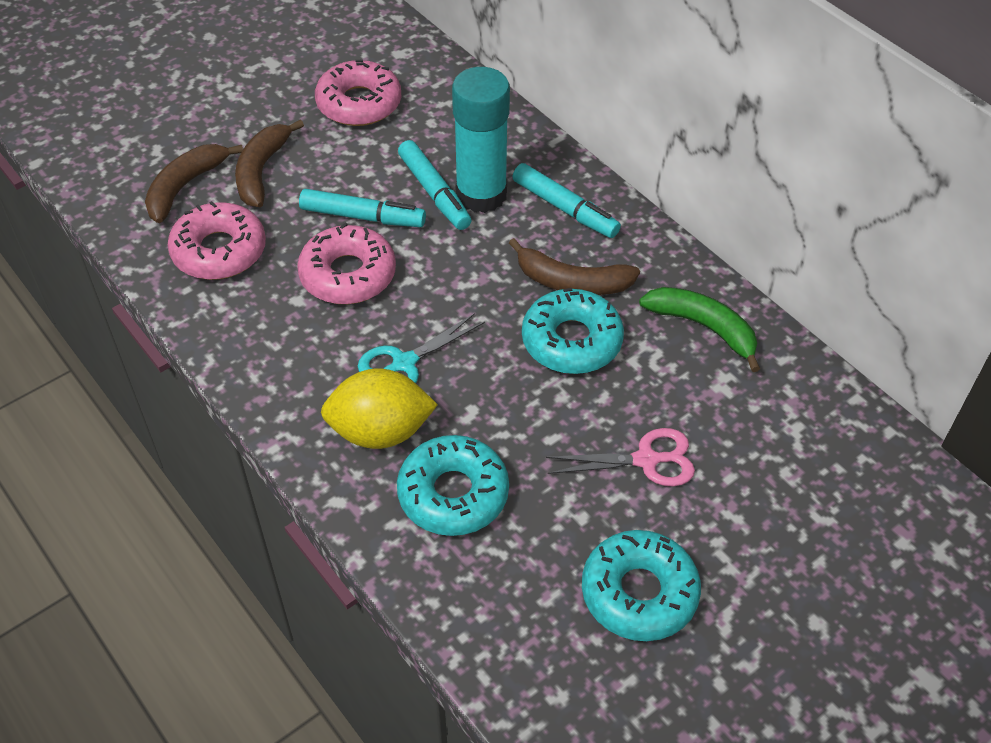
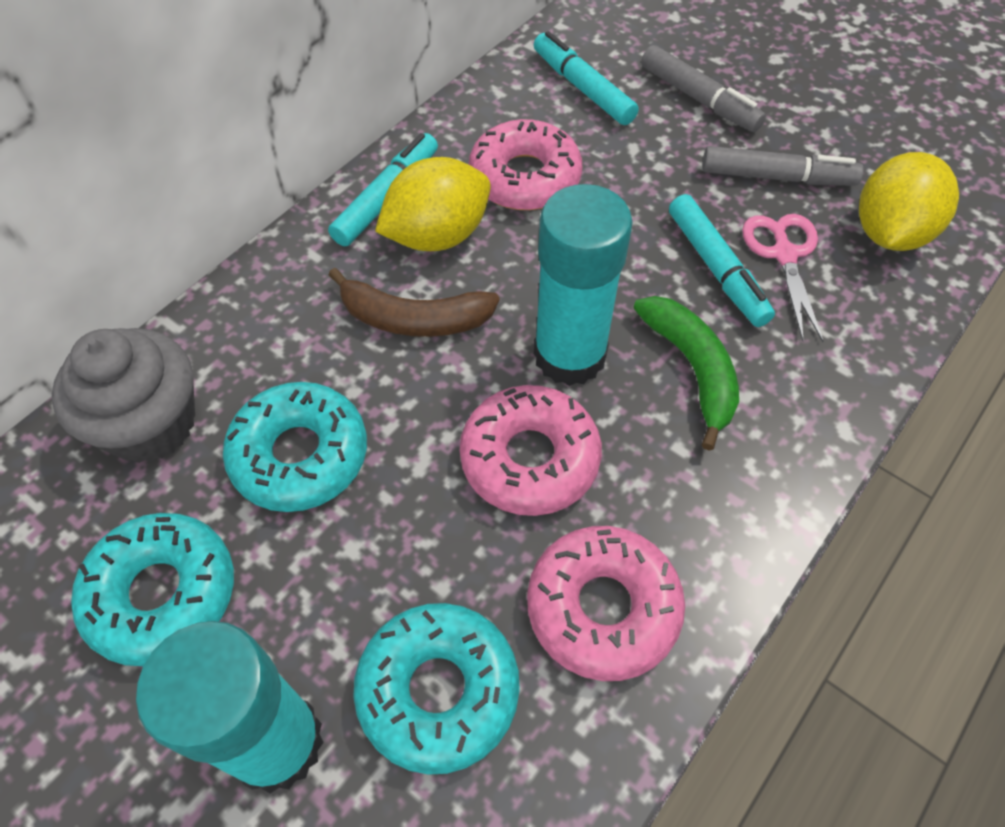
brown banana: [145,144,243,223] [235,120,304,207] [509,238,640,295] = 3 -> [329,268,499,337] = 1
grey cupcake: none = 0 -> [52,328,195,463] = 1
grey marker: none = 0 -> [641,45,766,132] [702,146,863,186] = 2
turquoise glue stick: [452,67,510,213] = 1 -> [136,621,324,793] [534,184,633,386] = 2
turquoise scissors: [358,313,485,383] = 1 -> none = 0
yellow lemon: [321,368,438,449] = 1 -> [375,157,491,251] [859,152,959,251] = 2

